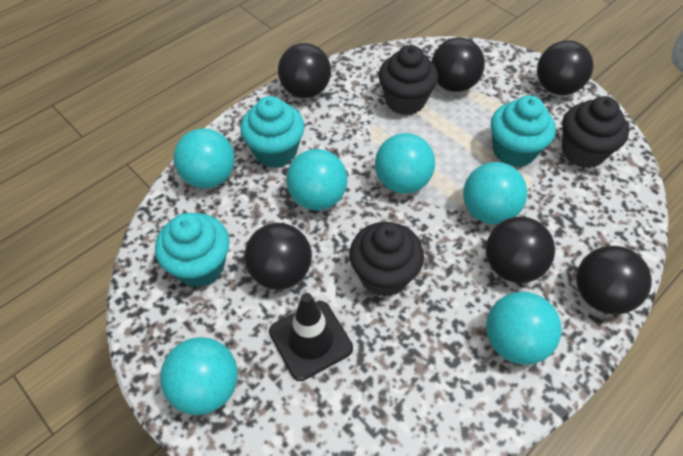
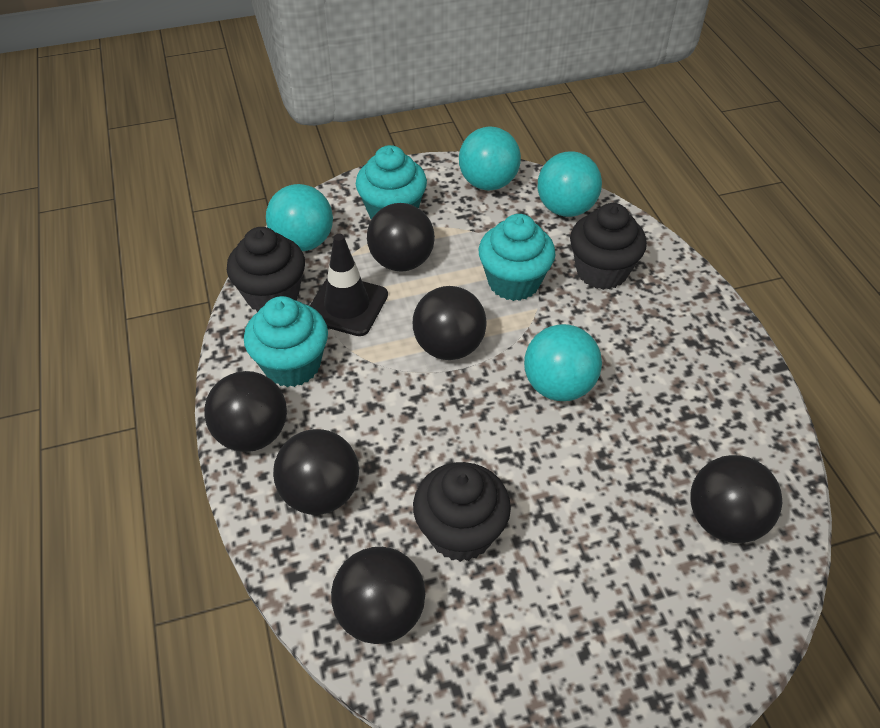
turquoise ball: [160,337,238,415] [174,128,235,188] [286,149,347,210] [375,133,435,194] [463,162,527,224] [486,291,562,365] = 6 -> [266,184,333,251] [459,127,521,190] [524,324,602,401] [538,151,602,217] = 4

